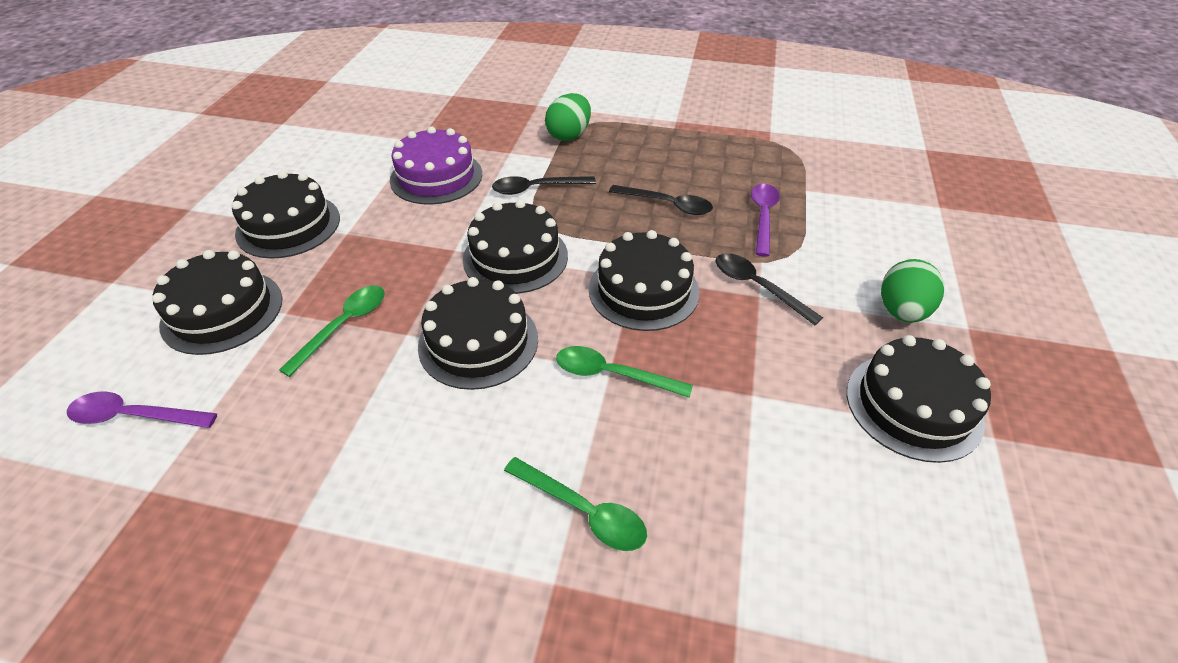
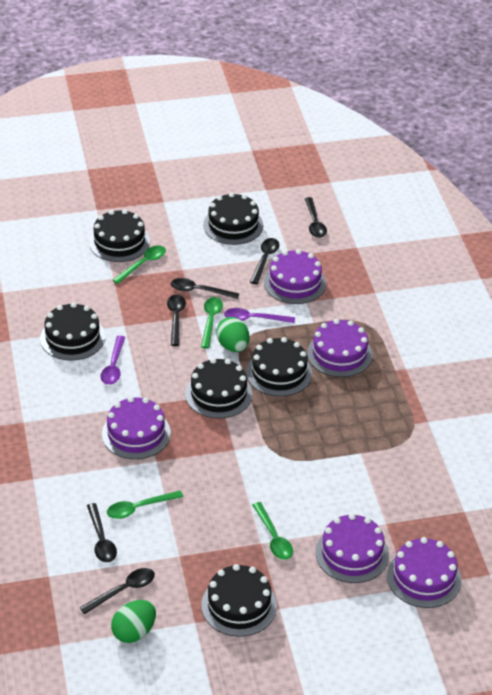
black spoon: [492,176,596,195] [609,185,713,215] [716,253,823,325] = 3 -> [80,568,155,614] [87,503,117,562] [167,294,186,346] [171,278,239,299] [250,238,279,284] [305,197,327,238] = 6
green spoon: [279,286,385,377] [504,457,647,551] [556,346,693,398] = 3 -> [107,491,183,519] [113,245,166,284] [201,297,223,349] [253,502,293,560] = 4
purple cake: [390,127,482,205] = 1 -> [102,397,171,459] [264,249,326,304] [307,319,373,377] [316,514,389,583] [387,537,462,608] = 5

